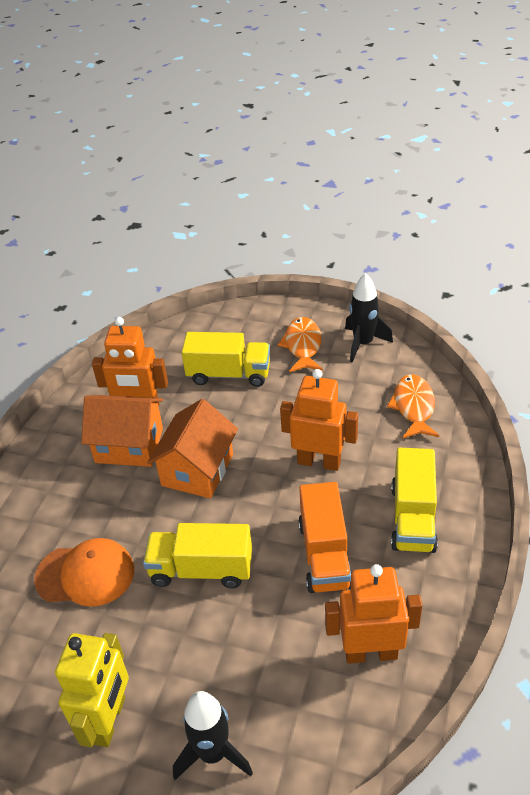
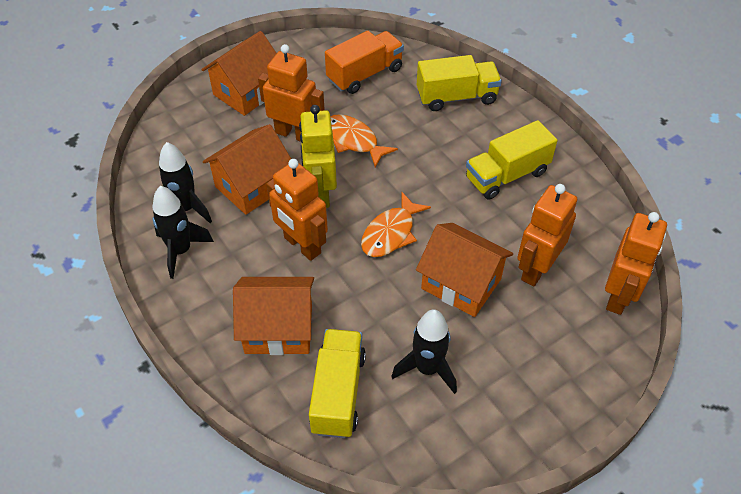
black rocket: [173,691,253,780] [345,273,393,363] = 2 -> [152,186,214,279] [159,142,212,223] [391,309,457,394] = 3
orange cap: [34,538,134,607] = 1 -> none = 0
orange house: [81,395,163,467] [147,399,238,498] = 2 -> [202,31,277,116] [203,124,291,215] [233,277,314,355] [416,223,513,317] = 4
orange robot: [92,317,168,407] [280,369,358,471] [325,564,422,664] = 3 -> [258,44,325,142] [266,159,328,261] [517,184,577,286] [605,212,667,315] = 4

